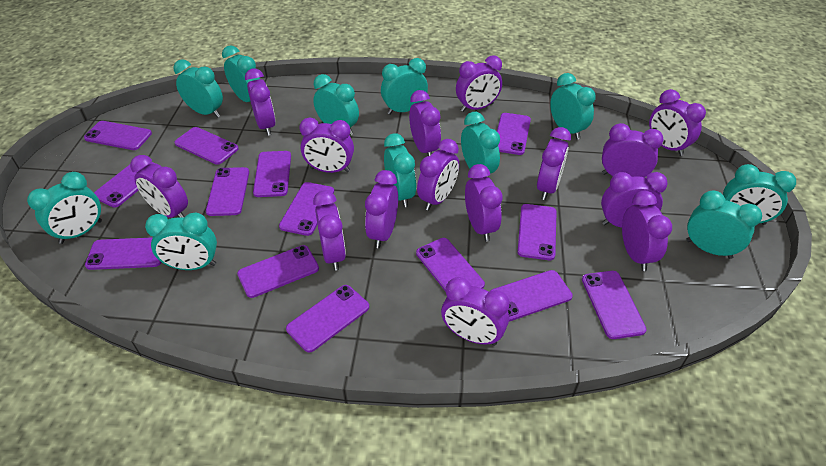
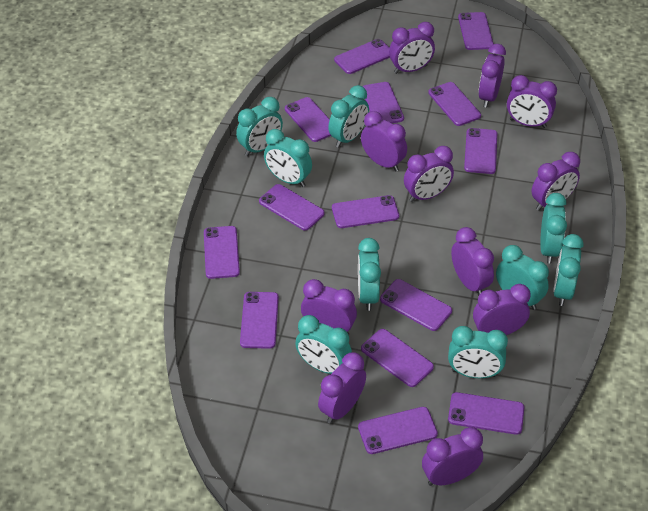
purple clock: [130,155,188,218] [245,69,276,136] [299,118,354,173] [313,190,346,271] [365,170,398,248] [409,90,441,156] [417,139,459,211] [441,277,510,346] [456,56,502,112] [465,164,503,241] [537,127,571,200] [601,172,668,228] [602,123,664,177] [622,191,672,271] [649,89,706,156] = 15 -> [301,279,357,335] [318,352,366,424] [361,111,407,171] [389,22,435,74] [404,146,454,202] [422,427,483,486] [451,227,494,296] [473,284,531,335] [478,44,506,108] [507,75,557,128] [531,152,580,211] = 11
turquoise clock: [27,172,102,244] [145,213,217,270] [174,60,223,118] [222,45,260,102] [313,74,359,136] [381,58,428,115] [384,133,416,207] [461,112,500,177] [550,73,596,139] [686,191,762,259] [723,164,796,225] = 11 -> [236,97,283,156] [264,129,312,187] [295,315,352,374] [328,85,369,148] [358,238,381,311] [448,326,508,378] [496,245,549,310] [540,193,567,264] [553,234,584,306] = 9

